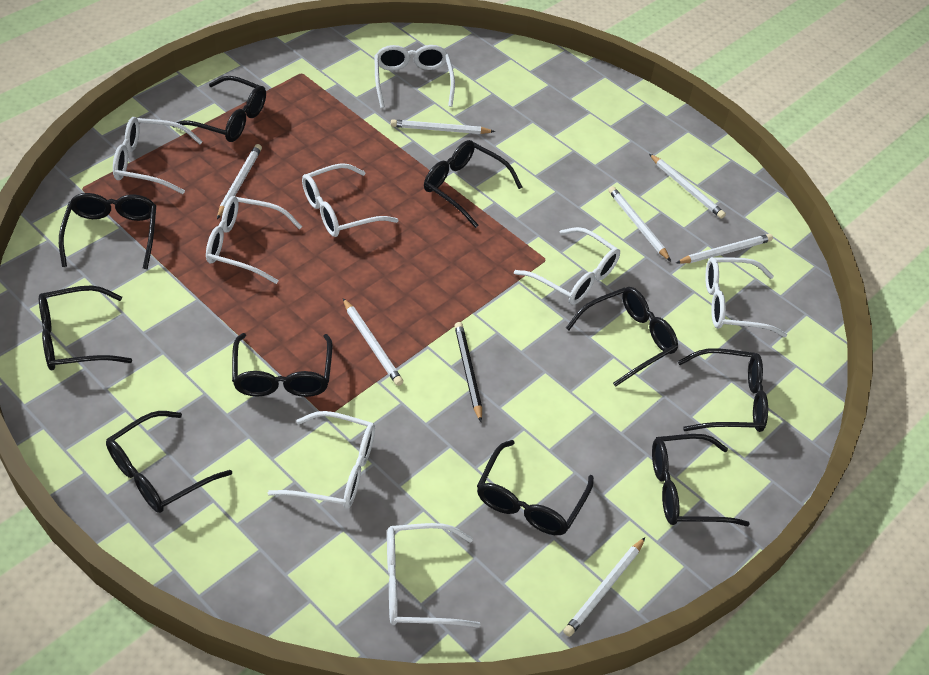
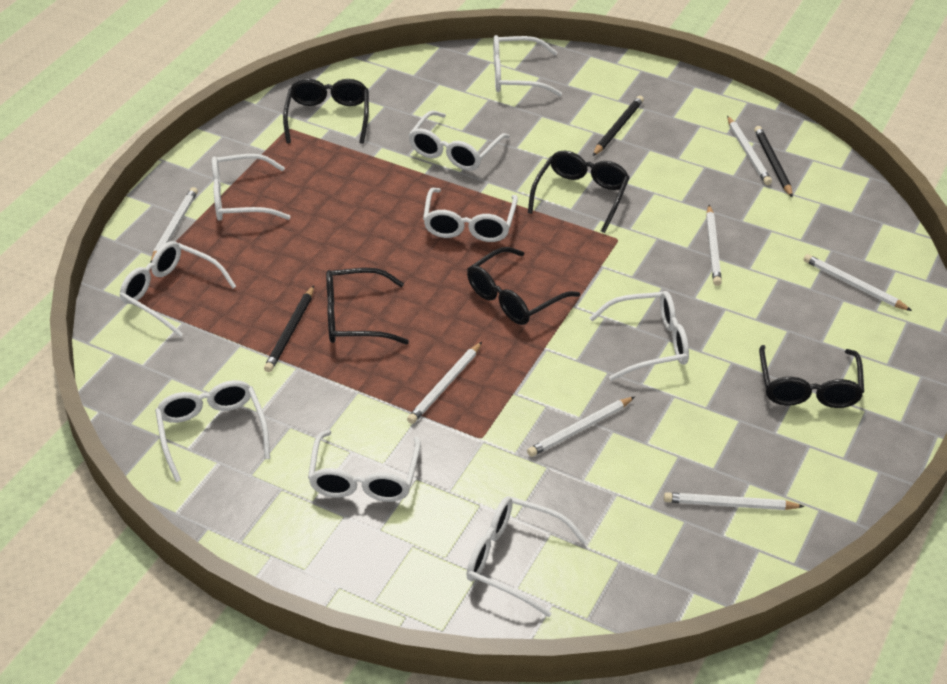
black glasses: [39,285,132,371] [59,193,156,269] [106,411,232,513] [172,76,266,142] [232,333,332,397] [424,140,522,228] [477,440,594,535] [566,287,678,387] [652,434,749,526] [678,348,768,432] = 10 -> [283,78,369,144] [326,268,409,345] [467,247,580,325] [528,151,630,233] [759,345,864,408] = 5
black pencil: [454,322,482,422] = 1 -> [264,285,314,372] [593,96,644,156] [754,126,793,198] = 3
white glasses: [113,117,203,194] [206,196,302,284] [268,411,375,509] [302,163,398,237] [375,45,455,108] [387,523,480,628] [514,227,620,305] [705,257,787,337] = 8 -> [119,241,236,337] [155,380,270,482] [212,154,290,220] [308,430,421,502] [408,110,510,171] [423,188,518,242] [467,496,588,617] [493,35,562,96] [590,291,689,381] = 9

